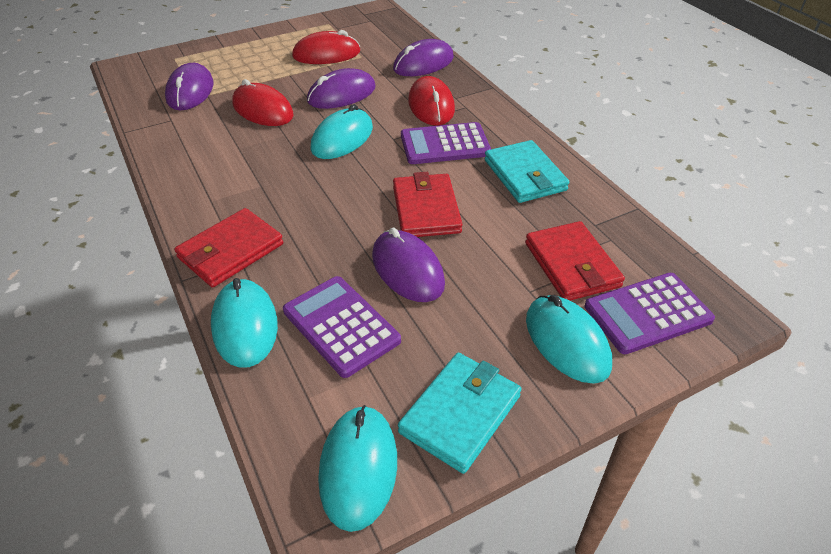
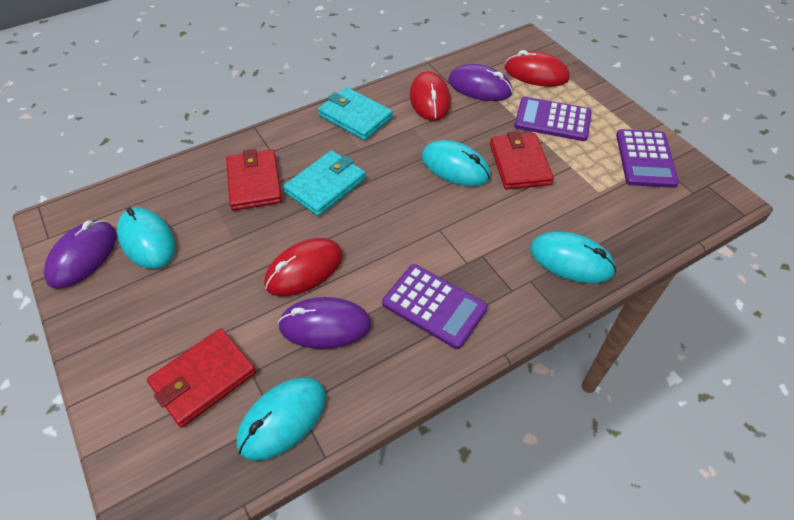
purple mouse: [165,63,213,110] [307,68,376,109] [372,227,445,302] [393,39,454,76] = 4 -> [44,220,117,289] [278,297,372,349] [448,64,513,101] = 3

